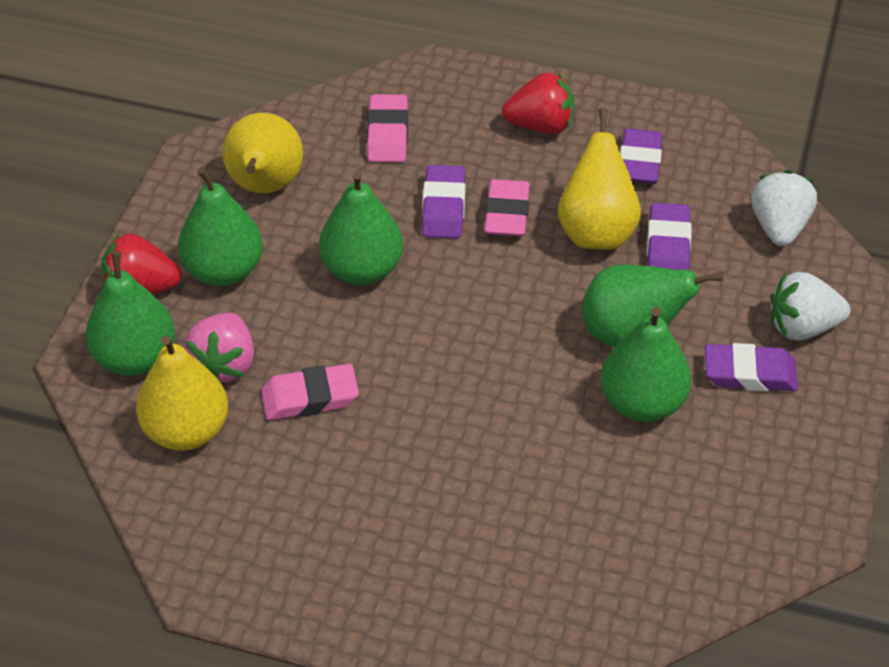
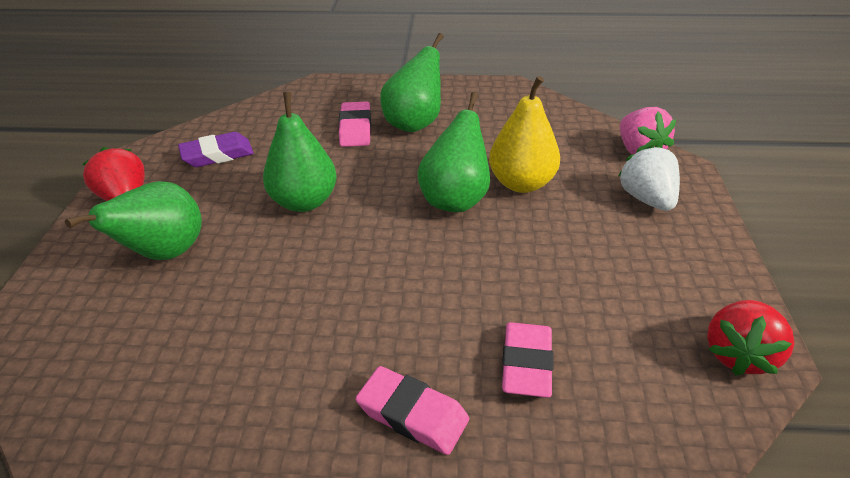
green pear: [85,251,175,376] [178,167,263,286] [319,171,403,285] [582,264,723,348] [601,307,691,422] = 5 -> [65,181,202,260] [263,92,337,212] [380,33,444,132] [417,92,490,212] = 4
purple eraser: [422,165,466,238] [620,128,662,184] [647,203,692,270] [705,343,798,391] = 4 -> [178,132,253,167] = 1
white strawberry: [751,170,817,246] [771,272,850,341] = 2 -> [618,145,680,211] = 1
yellow pear: [136,335,228,451] [222,113,303,193] [558,108,641,250] = 3 -> [489,76,560,193] = 1

